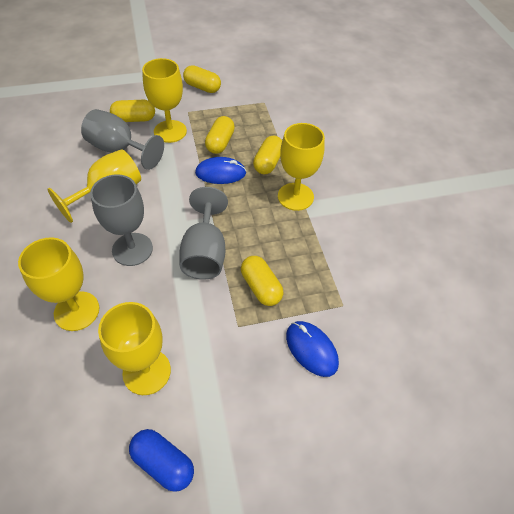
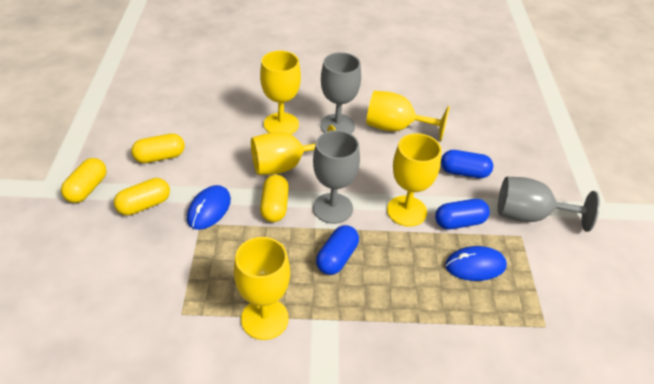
blue capsule: [129,429,194,492] = 1 -> [316,225,359,275] [435,199,490,229] [441,150,493,178] = 3
yellow capsule: [110,100,155,122] [183,65,221,93] [205,116,235,154] [241,256,284,306] [253,136,282,174] = 5 -> [61,158,107,203] [114,178,170,215] [131,133,185,163] [260,175,289,222] = 4

